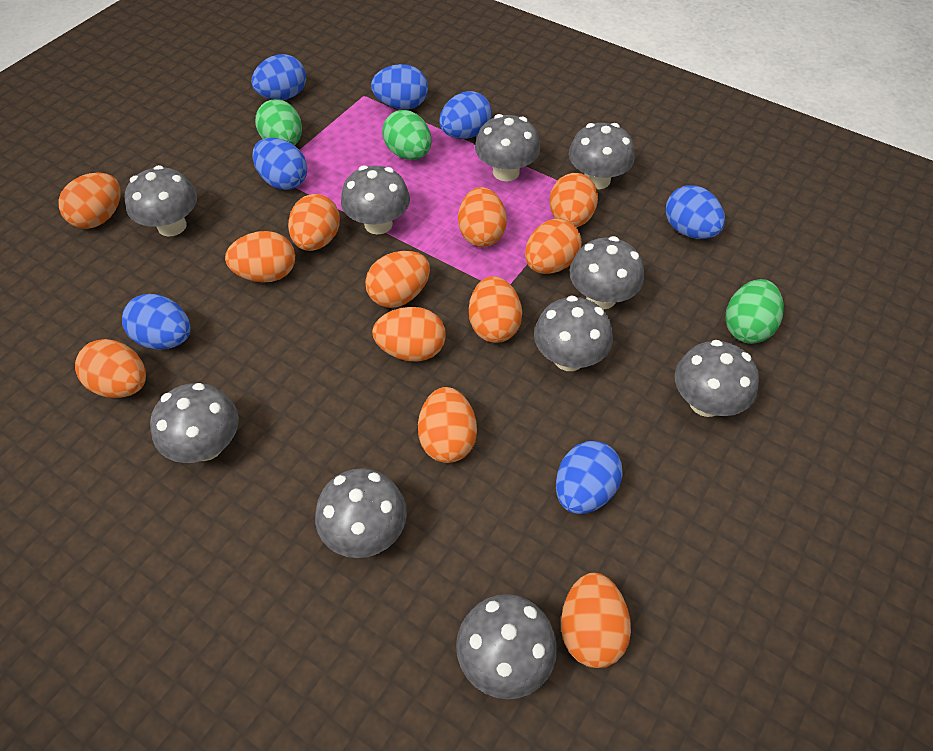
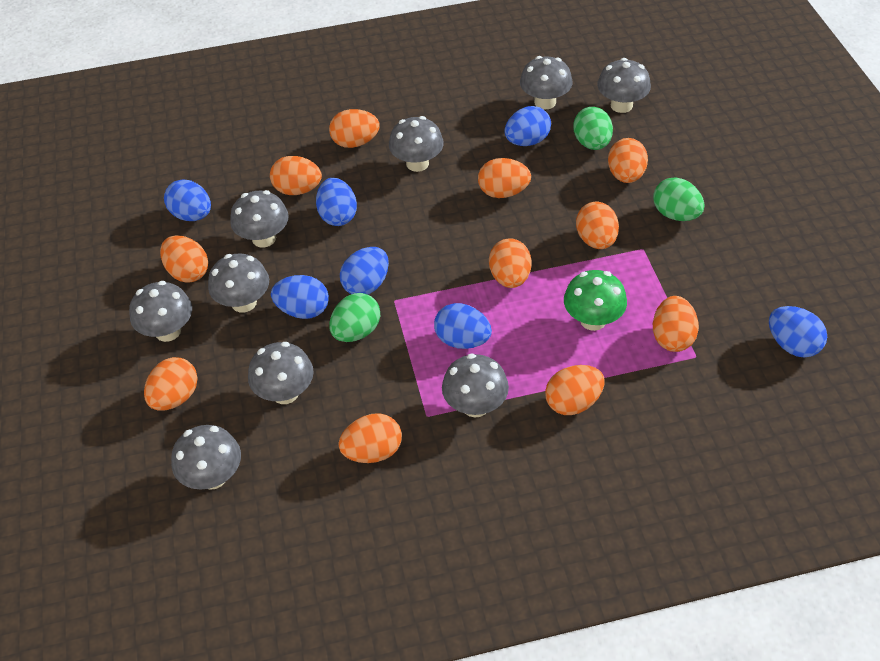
green mushroom: none = 0 -> [564,270,627,331] = 1
grey mushroom: [125,165,197,237] [150,383,239,463] [315,468,407,558] [341,165,410,234] [456,594,557,699] [475,114,540,181] [534,295,613,371] [569,123,635,189] [570,236,644,309] [675,340,759,417] = 10 -> [129,281,192,342] [171,425,241,490] [208,253,269,313] [230,190,289,247] [248,342,314,404] [389,116,444,172] [442,354,509,418] [520,56,573,110] [597,58,651,113] = 9
orange egg: [58,173,121,229] [75,339,146,398] [225,231,295,283] [288,194,340,251] [365,251,430,308] [372,307,446,362] [418,387,477,463] [458,187,507,247] [469,276,522,343] [525,219,582,274] [550,173,598,228] [561,573,631,668] = 12 -> [144,357,198,411] [160,235,208,283] [270,156,322,195] [329,109,379,148] [338,413,402,463] [478,158,531,198] [489,238,532,288] [545,365,604,415] [576,202,619,249] [608,138,648,183] [653,296,699,352] = 11

